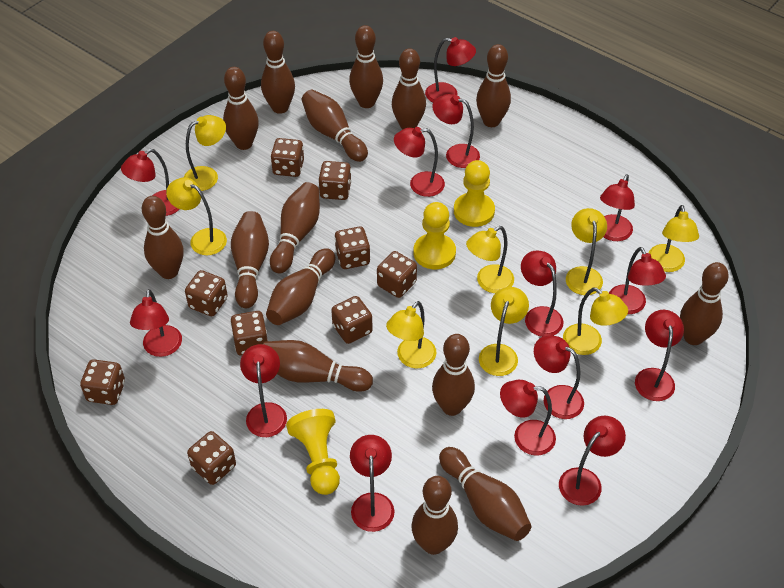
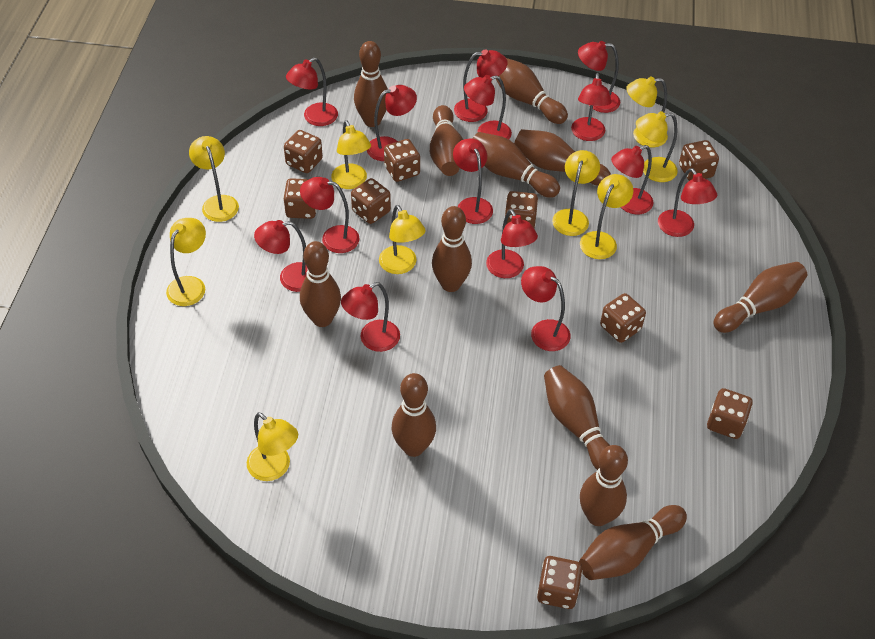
brown bowling pin: [142,196,184,279] [223,67,259,150] [231,211,269,308] [261,31,295,114] [263,340,373,392] [266,248,335,325] [270,182,320,274] [302,90,368,162] [349,25,383,108] [392,48,426,130] [411,476,458,555] [432,334,475,416] [439,447,532,541] [476,44,511,127] [680,262,729,345] = 15 -> [300,241,341,327] [354,41,388,127] [392,373,436,457] [430,105,463,176] [432,206,472,292] [472,132,560,198] [496,58,568,124] [514,129,611,186] [544,365,610,470] [579,505,687,580] [580,445,628,526] [714,262,807,333] = 12
yellow lamp: [166,177,227,255] [184,115,226,191] [386,301,436,368] [466,226,514,293] [479,287,529,376] [563,288,628,355] [566,208,607,295] [649,205,699,272] = 8 -> [166,218,206,306] [189,136,239,222] [247,412,298,481] [331,120,371,189] [379,205,426,274] [552,150,600,236] [580,174,633,259] [626,77,668,147] [636,111,678,182] = 9
yellow pawn: [286,409,340,495] [414,202,456,269] [454,160,495,227] = 3 -> none = 0

